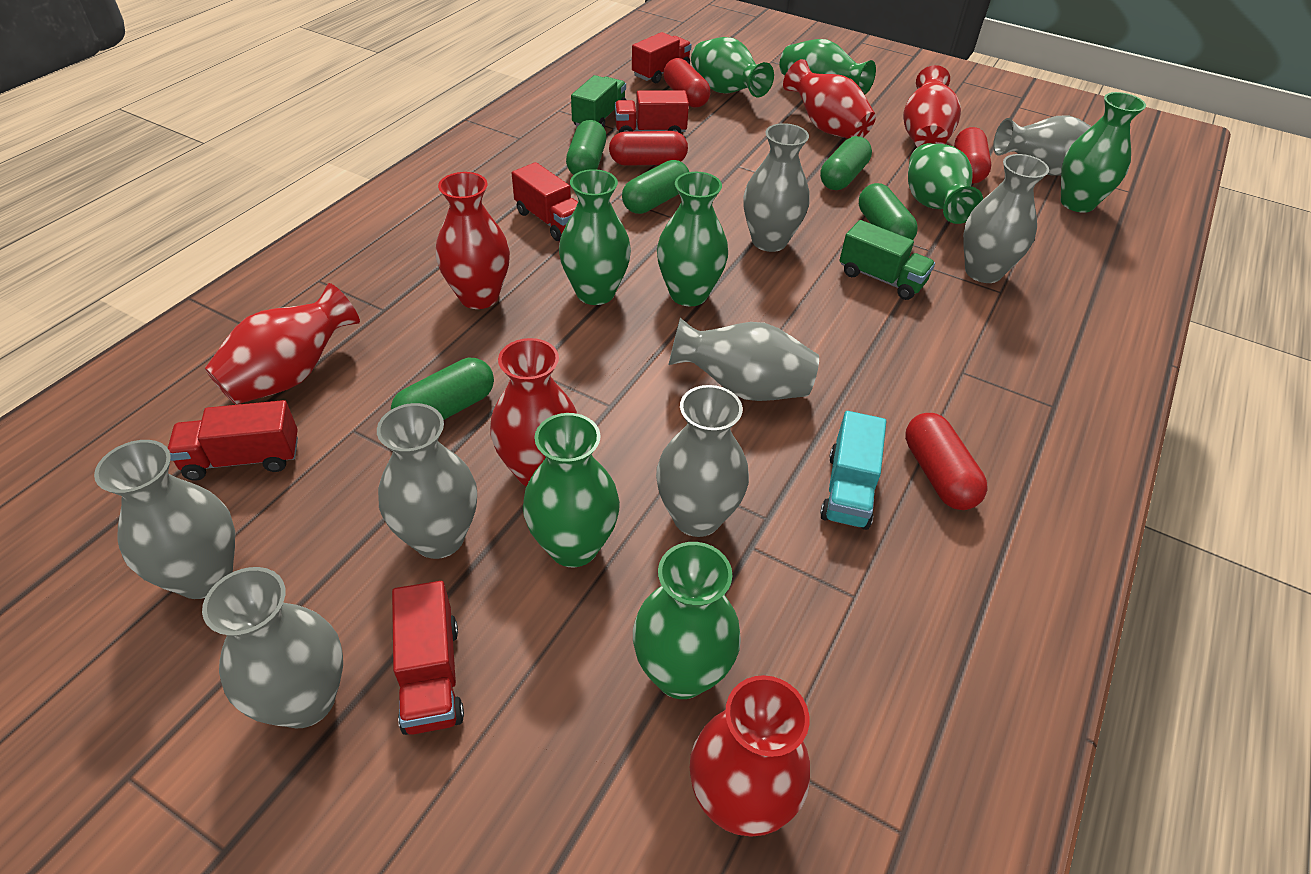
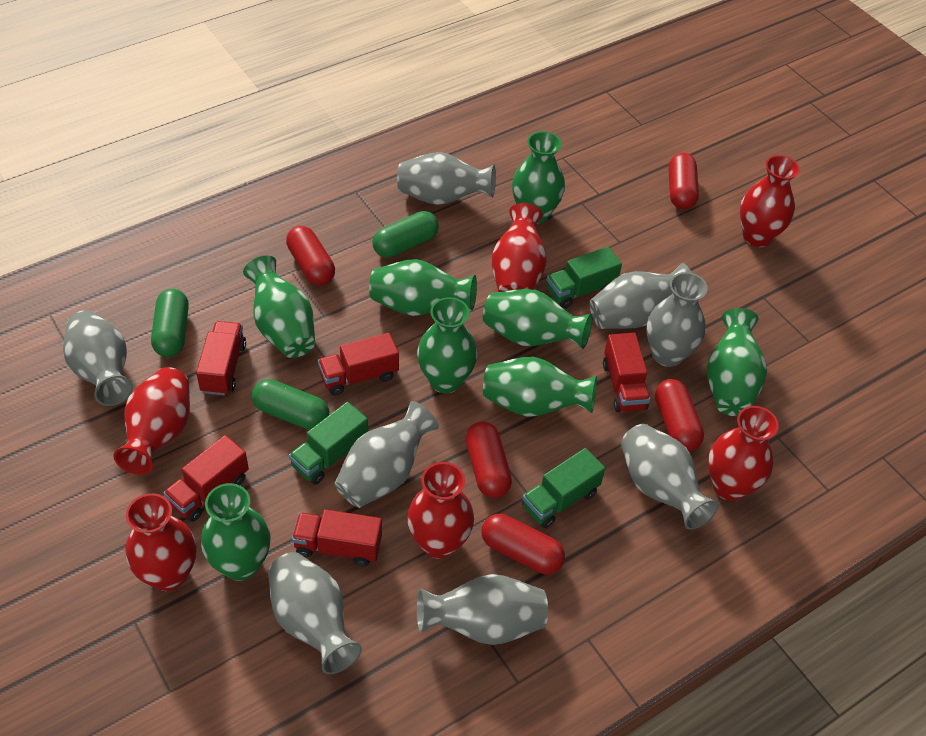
green capsule: [391,358,494,420] [566,120,606,175] [622,160,689,214] [820,136,872,190] [859,183,918,240] = 5 -> [151,289,189,357] [252,379,329,430] [372,211,439,258] = 3
green truck: [571,75,626,127] [839,220,935,300] = 2 -> [289,402,368,485] [522,448,605,528] [547,247,622,309] = 3
red capsule: [609,131,688,166] [663,58,710,107] [905,413,988,510] [954,127,992,184] = 4 -> [286,226,335,285] [466,421,512,498] [482,514,565,574] [655,379,704,451] [669,153,699,209] = 5
turquoise truck: [820,411,886,530] = 1 -> none = 0

